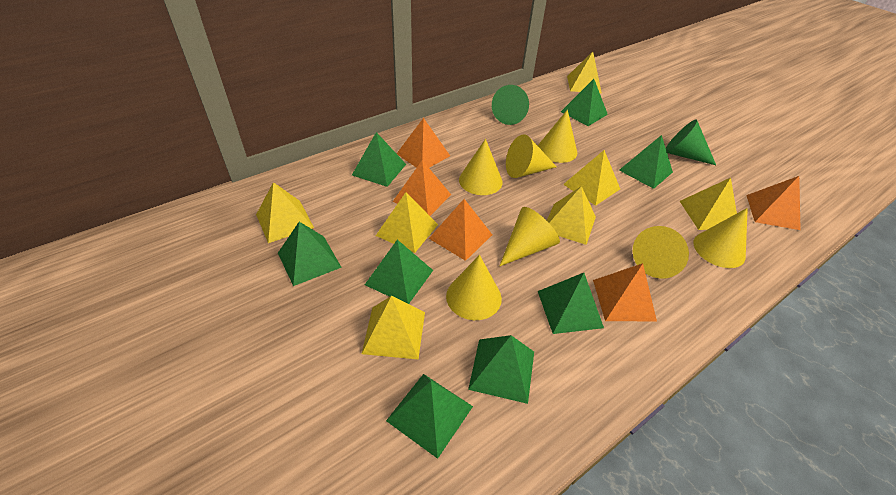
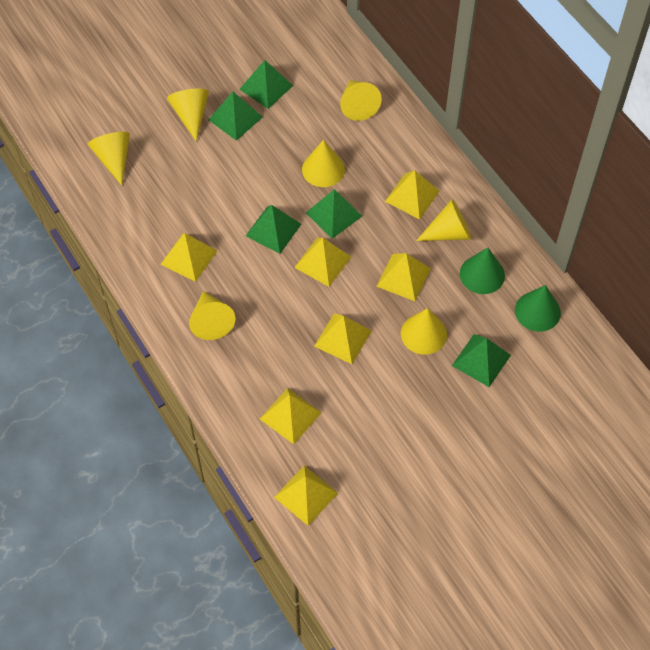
green pyramid: [278,222,342,286] [352,132,406,187] [365,240,433,304] [386,374,473,459] [468,335,534,404] [538,273,604,334] [561,79,608,126] [619,135,673,189] = 8 -> [208,92,263,141] [239,60,293,109] [246,205,301,254] [306,189,362,239] [452,334,511,387] = 5
orange pyramid: [393,160,451,216] [397,118,450,168] [429,199,492,261] [593,263,657,321] [746,176,801,230] = 5 -> none = 0

